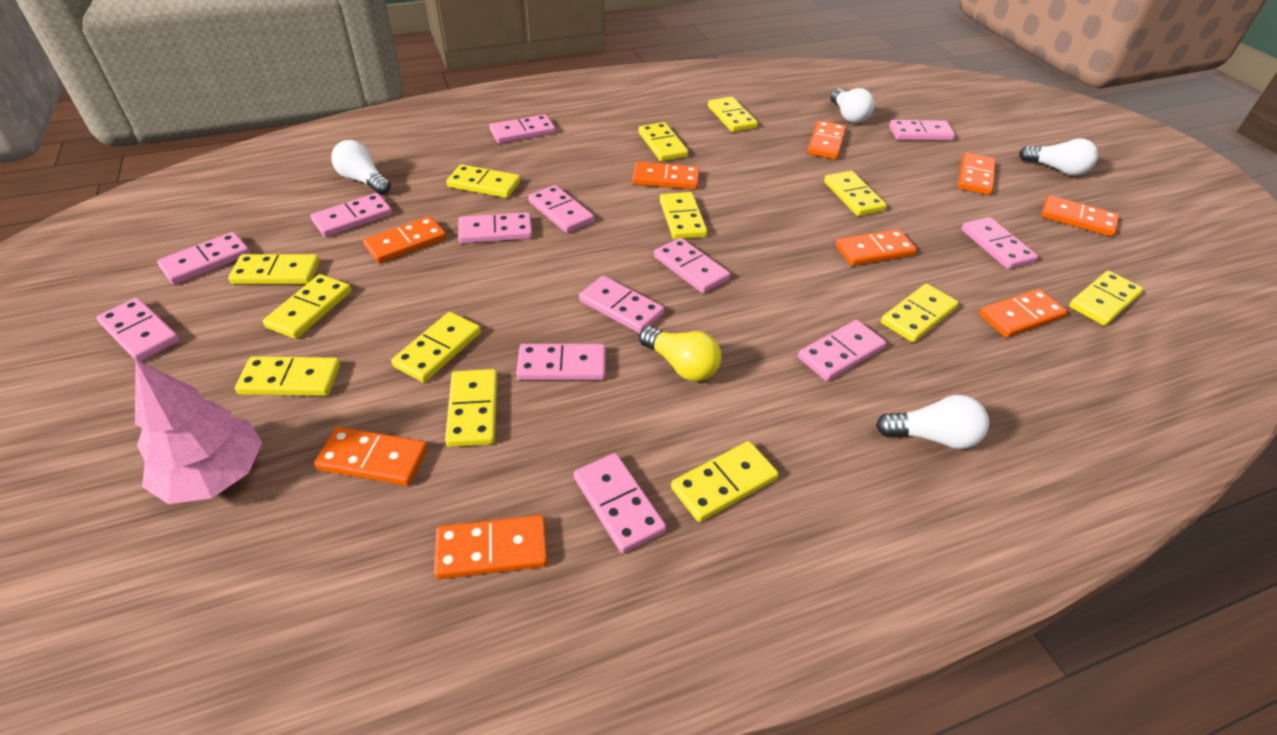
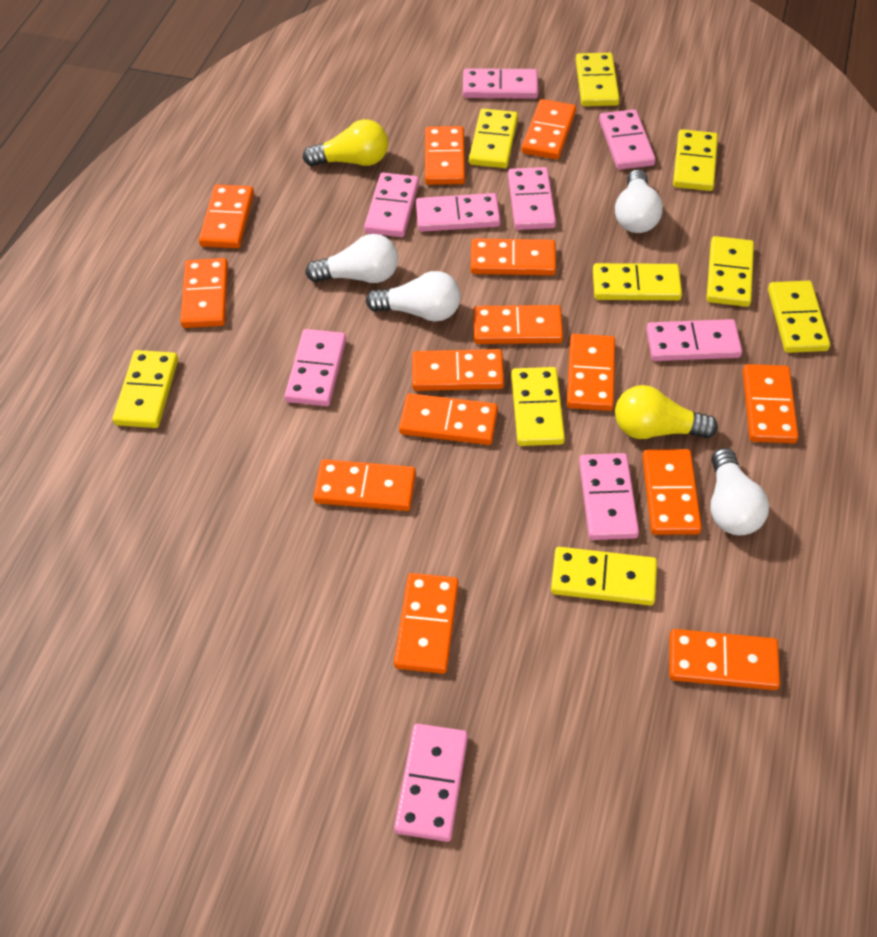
orange domino: [314,427,428,486] [363,216,447,264] [434,515,548,579] [632,162,699,190] [807,121,846,159] [835,229,917,266] [958,152,996,195] [979,289,1068,338] [1041,195,1119,236] = 9 -> [180,258,228,328] [199,184,254,248] [313,459,416,511] [394,573,459,674] [399,393,498,445] [412,349,504,391] [425,126,465,185] [471,238,556,275] [473,305,563,344] [522,99,576,159] [567,334,615,411] [642,449,702,535] [669,629,780,690] [743,364,799,443] = 14
pink domino: [96,298,180,362] [157,232,250,285] [311,193,392,237] [458,212,532,244] [489,114,555,144] [516,344,606,380] [528,185,594,233] [574,453,666,553] [579,276,664,333] [654,238,730,293] [798,320,886,381] [889,120,955,141] [961,217,1038,269] = 13 -> [285,329,346,406] [364,173,419,237] [394,724,468,842] [416,193,500,232] [463,68,538,99] [508,167,556,230] [579,453,639,540] [599,109,656,170] [646,319,742,361] = 9
pink tree: [135,360,262,504] = 1 -> none = 0
yellow domino: [228,254,320,285] [235,356,340,396] [263,274,352,339] [391,312,481,383] [445,369,497,447] [446,164,520,198] [638,122,688,161] [660,192,707,240] [671,441,779,522] [708,97,758,132] [824,171,887,216] [881,284,959,342] [1069,271,1143,326] = 13 -> [113,350,178,428] [469,109,518,168] [511,367,565,446] [551,547,657,606] [576,53,620,106] [593,263,682,300] [673,129,718,191] [706,236,754,307] [768,281,830,353] = 9
yellow light bulb: [639,326,721,381] = 1 -> [302,119,388,166] [615,385,718,439] = 2

